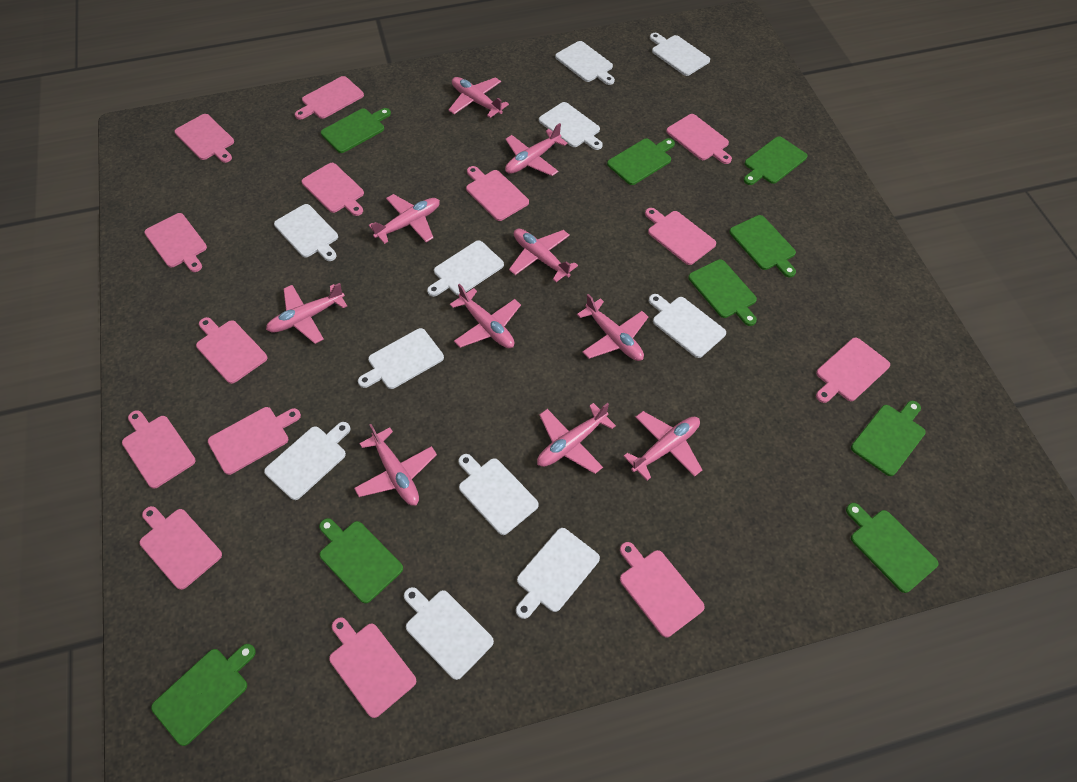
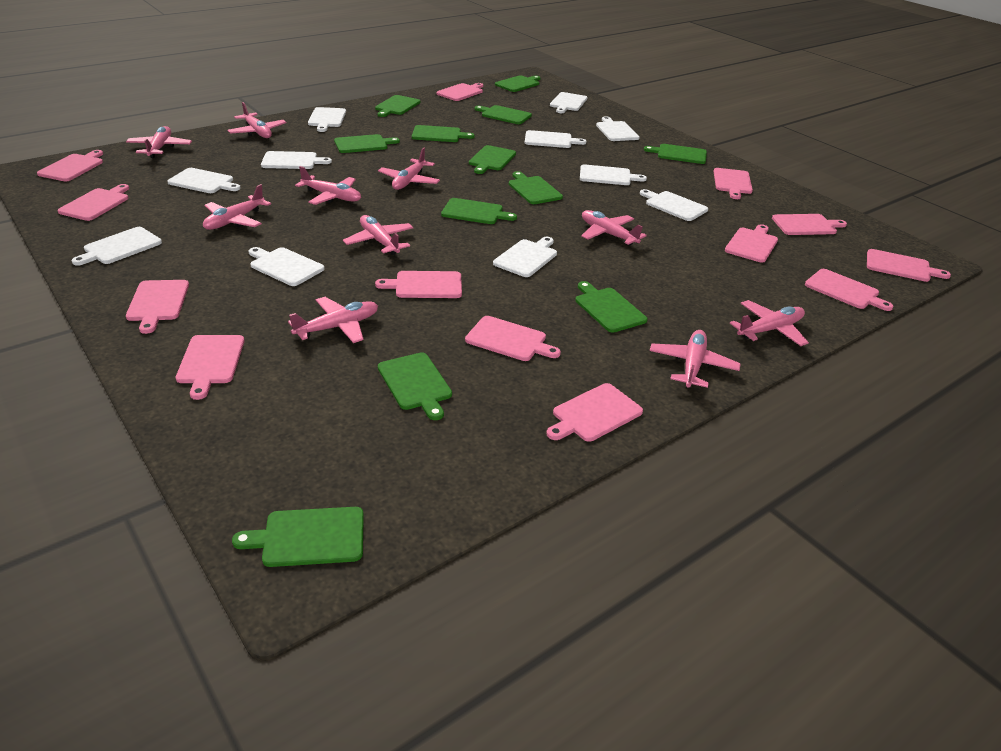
green cutting board: [151,644,256,746] [319,518,403,603] [321,108,391,153] [607,138,675,185] [688,259,757,326] [729,215,796,278] [744,136,808,185] [846,503,939,593] [851,401,926,476] = 9 -> [232,507,364,567] [334,134,400,153] [375,95,421,117] [378,352,452,420] [412,125,475,142] [441,198,517,224] [469,145,516,174] [474,105,532,124] [495,75,541,92] [509,171,563,204] [575,281,648,333] [644,144,707,164] = 12
pink cutting board: [122,410,196,489] [140,506,222,590] [144,213,207,272] [174,114,234,163] [196,317,267,384] [208,407,301,475] [295,76,364,120] [301,163,364,216] [329,617,416,718] [466,166,529,221] [620,542,705,637] [645,208,716,265] [666,114,732,164] [816,338,890,403] = 14 -> [37,150,103,182] [57,184,129,221] [126,280,189,334] [176,335,245,400] [375,271,462,298] [437,83,483,101] [465,316,561,361] [546,383,643,442] [713,168,753,199] [725,224,778,263] [772,214,847,235] [805,269,893,311] [867,249,951,282] = 13

